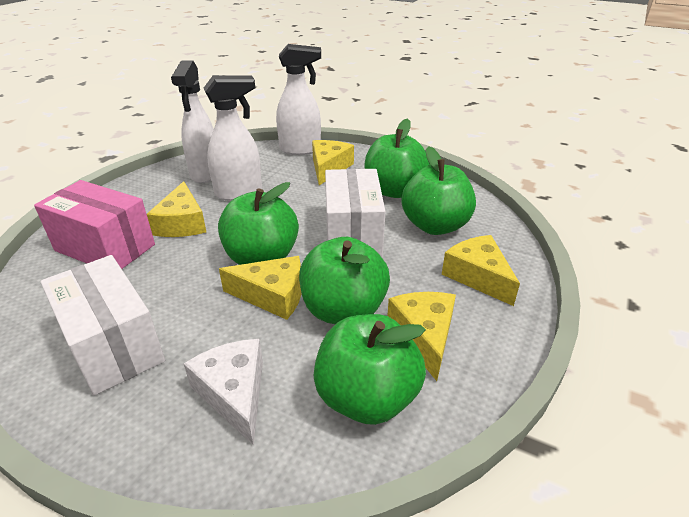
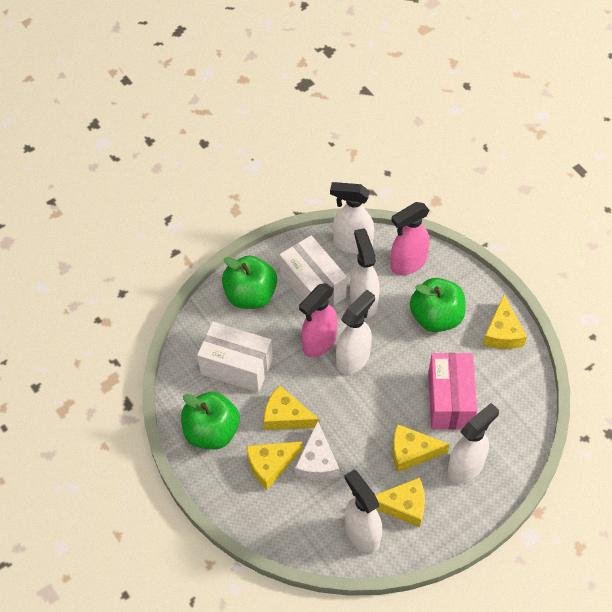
green apple: [218,182,299,265] [299,237,390,324] [313,314,426,425] [364,118,430,198] [401,146,476,235] = 5 -> [181,392,240,449] [222,255,277,309] [410,278,466,332] = 3
pink spray bottle: none = 0 -> [299,283,338,357] [390,202,430,275] = 2
white spray bottle: [171,60,214,183] [204,75,262,201] [276,44,321,155] = 3 -> [330,182,374,254] [336,290,375,375] [345,470,382,553] [350,228,380,318] [447,403,499,484] = 5

